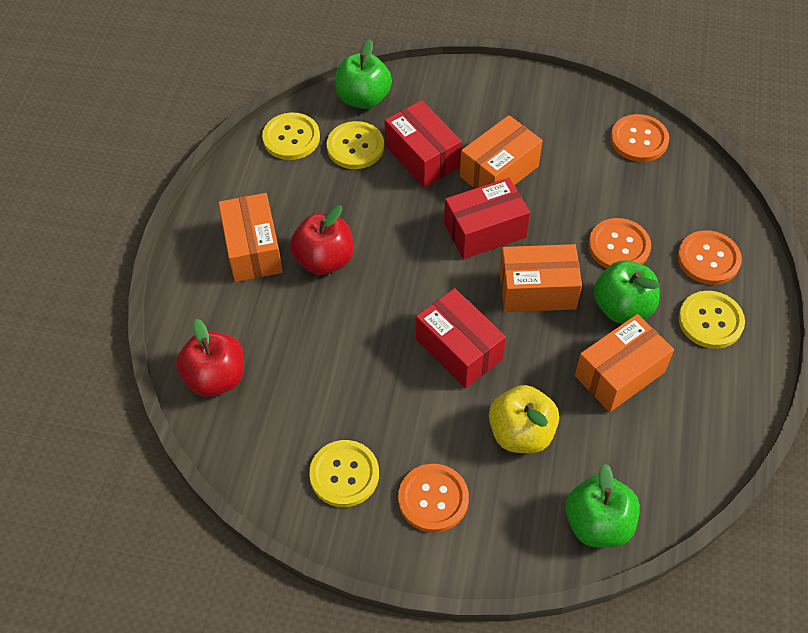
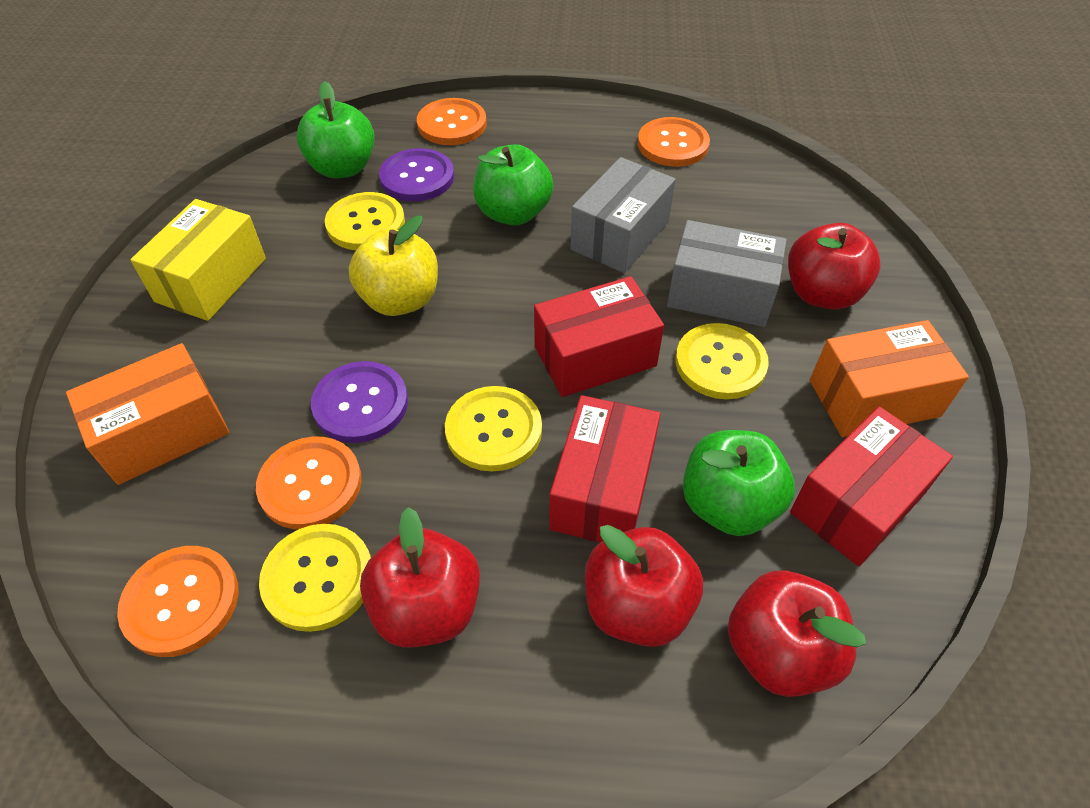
grey box: none = 0 -> [570,157,676,273] [667,220,787,327] = 2
orange box: [218,193,283,282] [460,115,543,189] [500,244,582,312] [575,314,674,412] = 4 -> [66,343,230,485] [810,320,969,437] = 2
purple button: none = 0 -> [311,361,408,443] [379,148,454,202] = 2
red apple: [176,319,244,397] [290,205,353,275] = 2 -> [360,507,480,648] [585,525,703,647] [728,570,866,697] [788,223,880,310] = 4
yellow box: none = 0 -> [130,199,266,321] = 1

